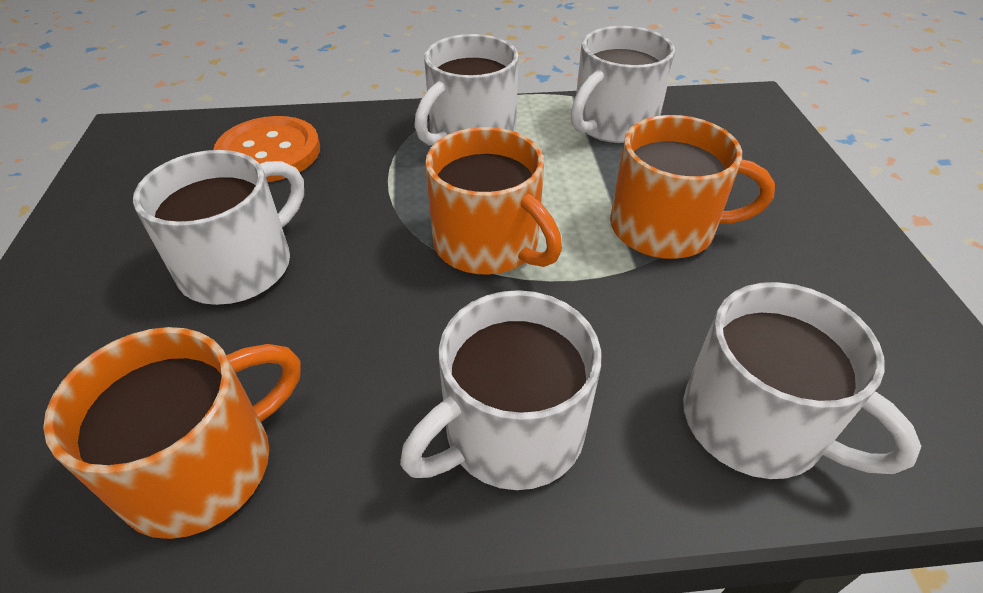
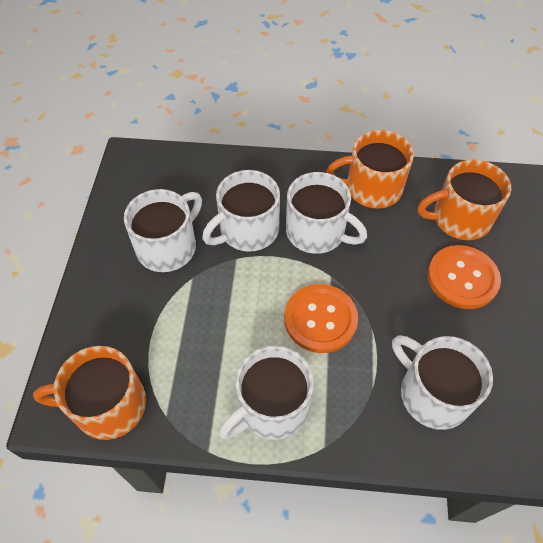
orange button: [213,116,320,182] = 1 -> [284,284,358,353] [427,245,501,309] = 2

